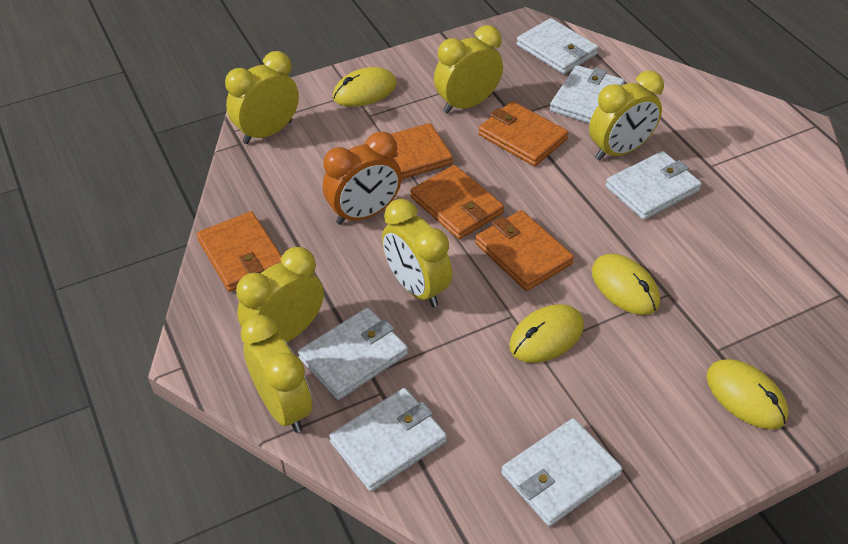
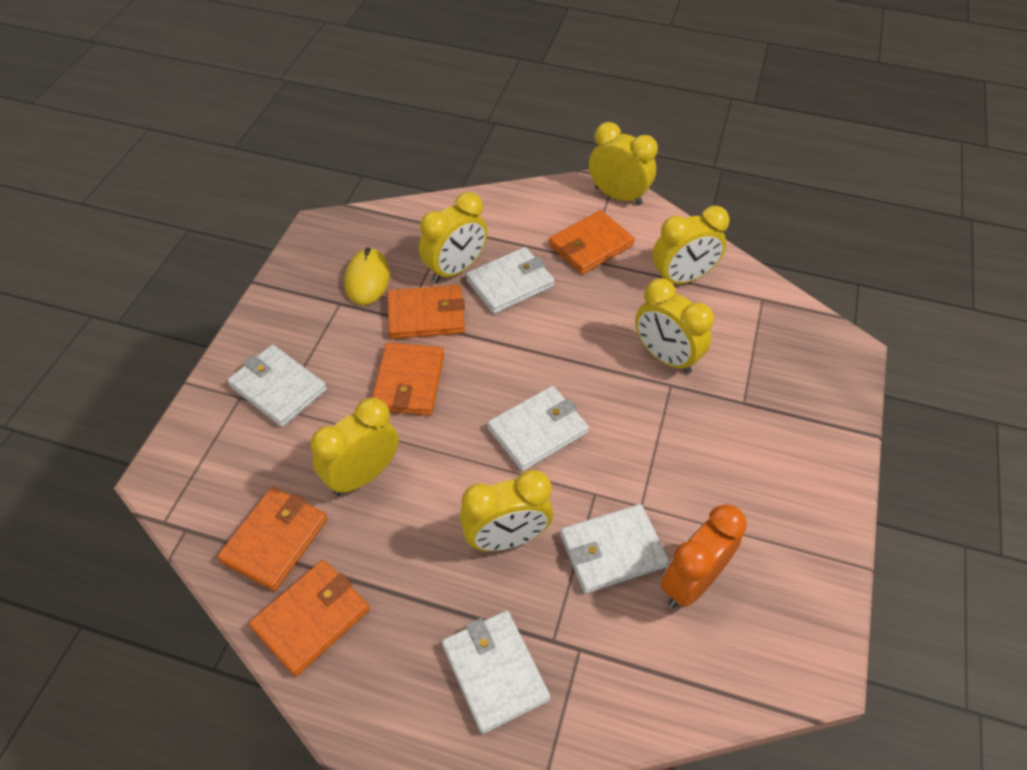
white wallet: [298,308,408,400] [329,388,447,492] [501,418,623,526] [516,18,599,74] [550,65,624,124] [605,151,702,220] = 6 -> [227,345,327,427] [442,611,550,734] [466,247,555,314] [487,386,589,471] [560,504,669,594] = 5
yellow mouse: [333,67,397,107] [509,304,584,363] [592,254,660,315] [706,359,788,429] = 4 -> [344,247,390,305] = 1

